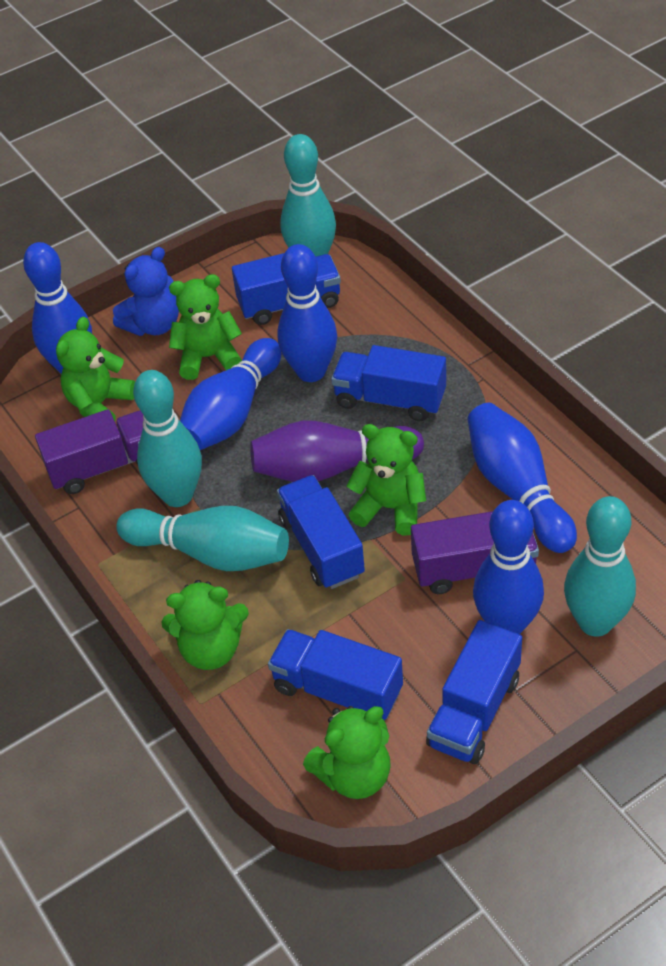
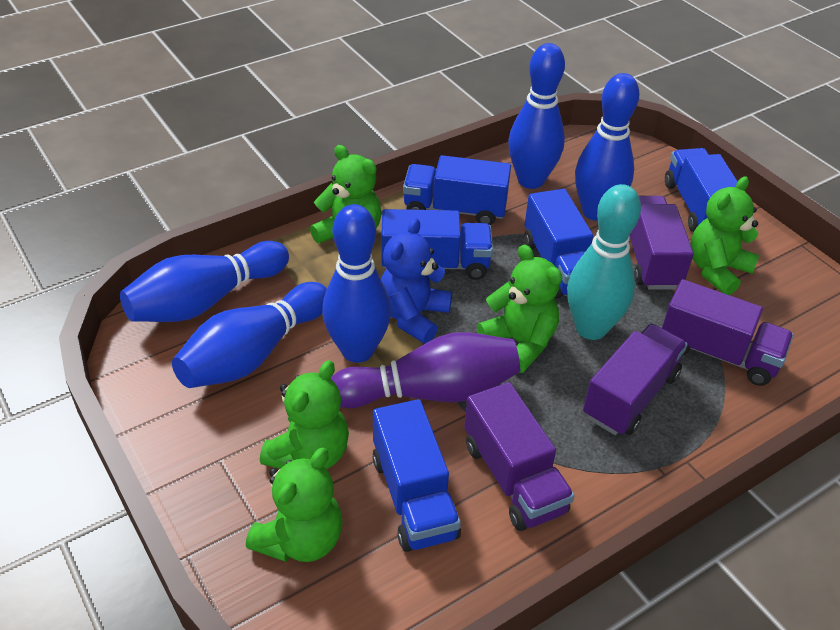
purple truck: [35,409,144,494] [411,512,539,594] = 2 -> [464,382,575,531] [583,324,688,435] [630,196,694,290] [662,279,793,386] = 4
turquoise bowling pin: [116,506,289,571] [133,370,202,507] [280,134,336,257] [564,496,636,637] = 4 -> [567,184,641,340] = 1

